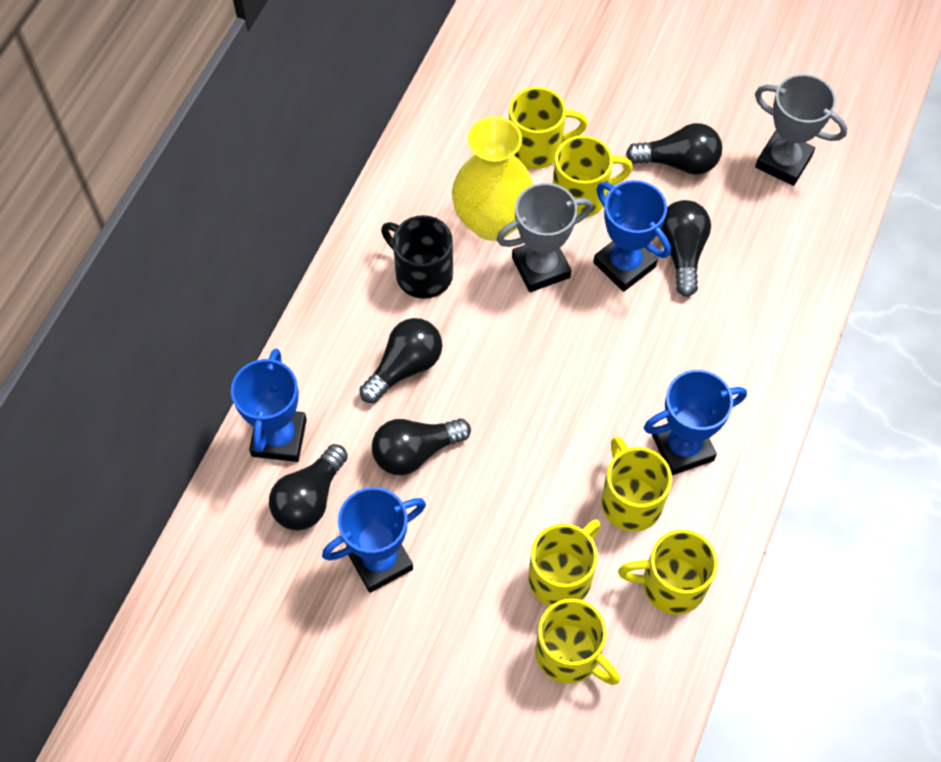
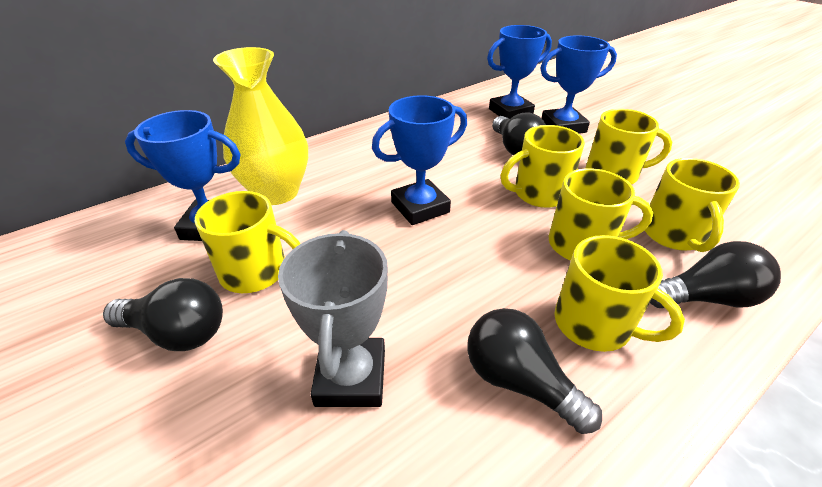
black light bulb: [269,444,348,530] [359,318,442,403] [372,418,471,475] [626,123,722,175] [661,200,711,297] = 5 -> [103,278,223,351] [467,308,602,434] [492,113,546,155] [650,241,781,308] = 4
black mug: [381,215,453,299] = 1 -> none = 0
grey trophy: [497,183,593,292] [755,74,847,186] = 2 -> [278,230,388,407] = 1

